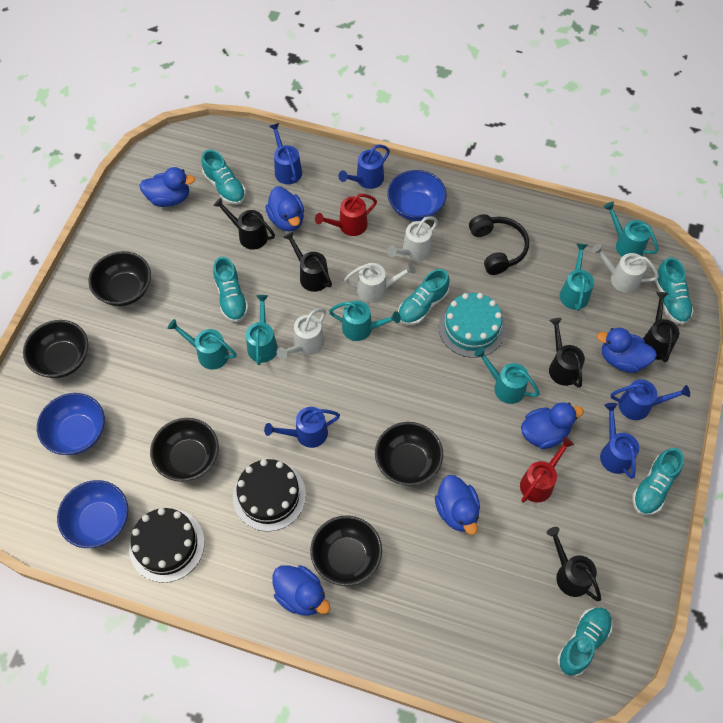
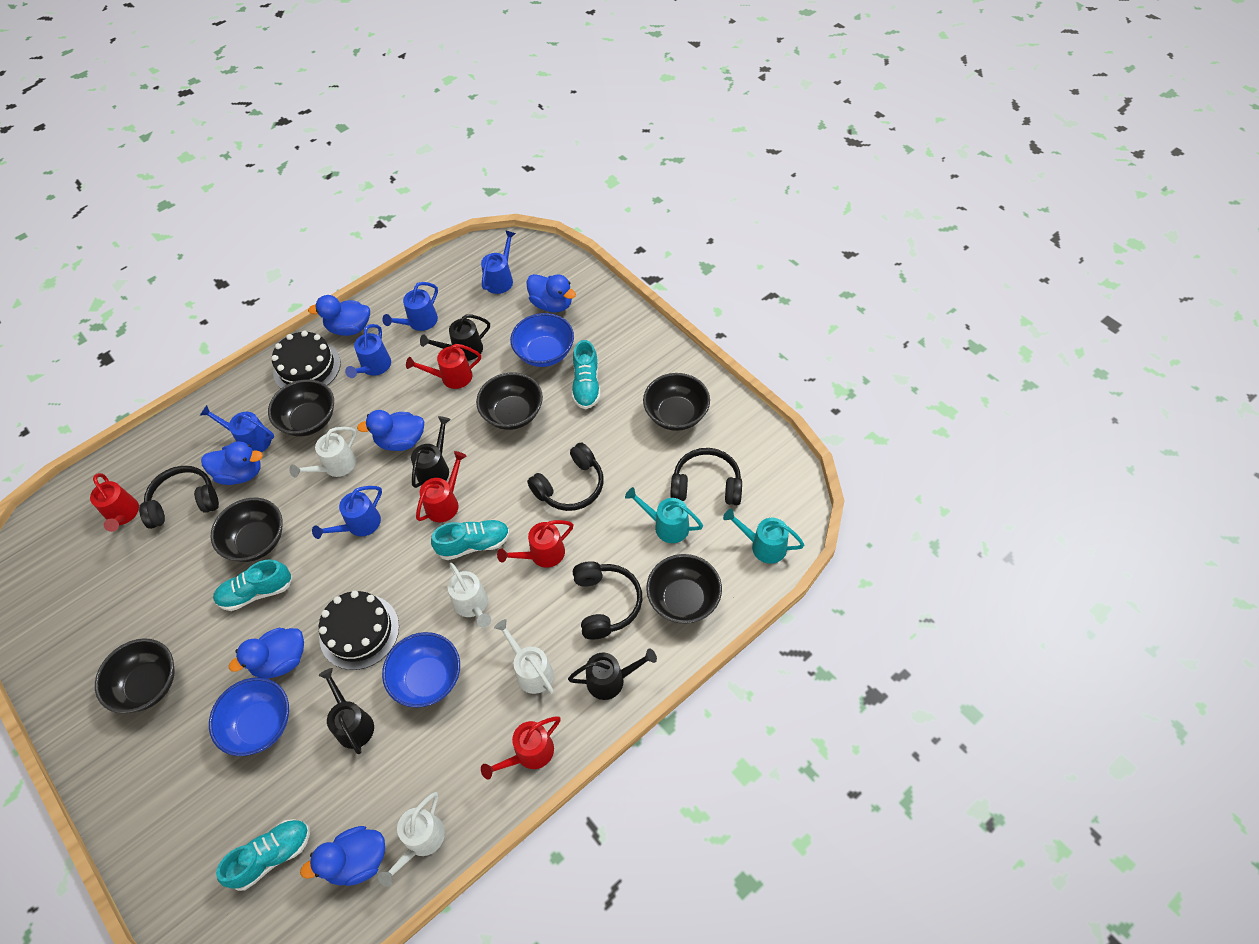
black bowl: [23,320,88,378] [88,251,151,306] [150,418,219,482] [310,515,382,586] [375,422,443,486] = 5 -> [95,638,175,714] [210,498,283,562] [268,379,334,436] [476,373,543,430] [643,373,710,431] [646,554,722,624] = 6
black headphones: [469,214,529,275] = 1 -> [139,466,219,529] [527,442,604,511] [573,561,642,640] [670,448,742,505] = 4
black watering can: [213,198,275,250] [283,231,332,292] [546,527,601,601] [549,318,585,388] [643,292,679,362] = 5 -> [318,668,374,754] [411,416,451,488] [420,314,490,361] [568,649,657,700] = 4
red watering can: [315,194,377,236] [520,437,574,503] = 2 -> [90,473,139,532] [406,344,481,389] [416,451,467,522] [481,717,561,779] [497,520,573,568] = 5
turquoise cake: [438,293,505,358] = 1 -> none = 0
turquoise shoe: [202,150,246,205] [213,257,249,323] [398,269,450,325] [557,608,613,677] [633,448,684,515] [654,257,694,325] = 6 -> [213,559,292,611] [216,819,310,891] [431,519,510,560] [572,340,601,409] = 4
turquoise watering can: [167,319,237,370] [246,295,278,365] [329,301,401,341] [474,347,540,404] [560,244,594,311] [603,201,658,257] = 6 -> [625,487,703,543] [723,509,804,564] = 2

